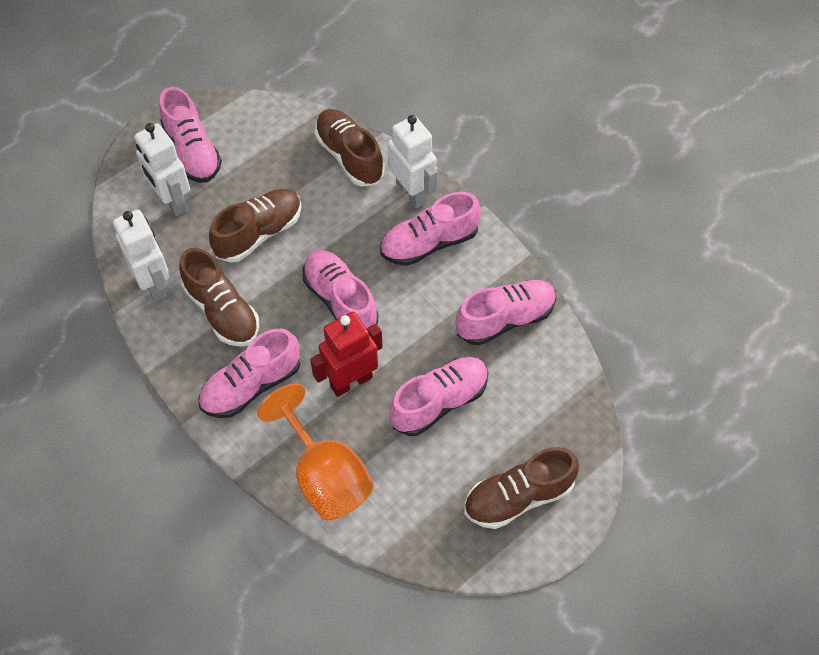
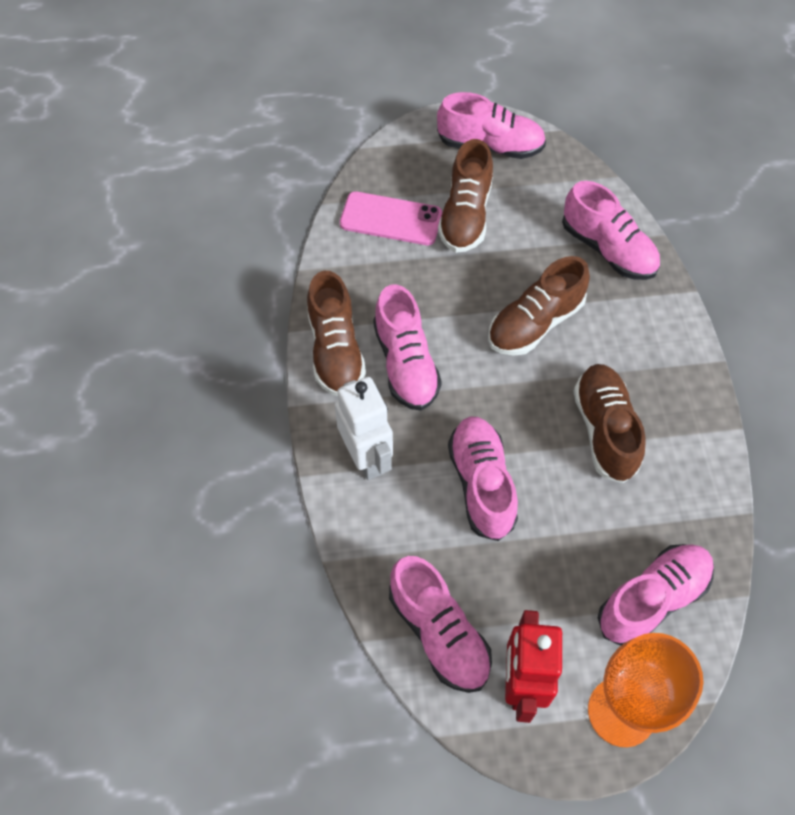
pink phone: none = 0 -> [340,191,442,245] = 1
white robot: [113,209,170,301] [134,123,190,216] [388,115,438,209] = 3 -> [334,377,393,480] = 1

